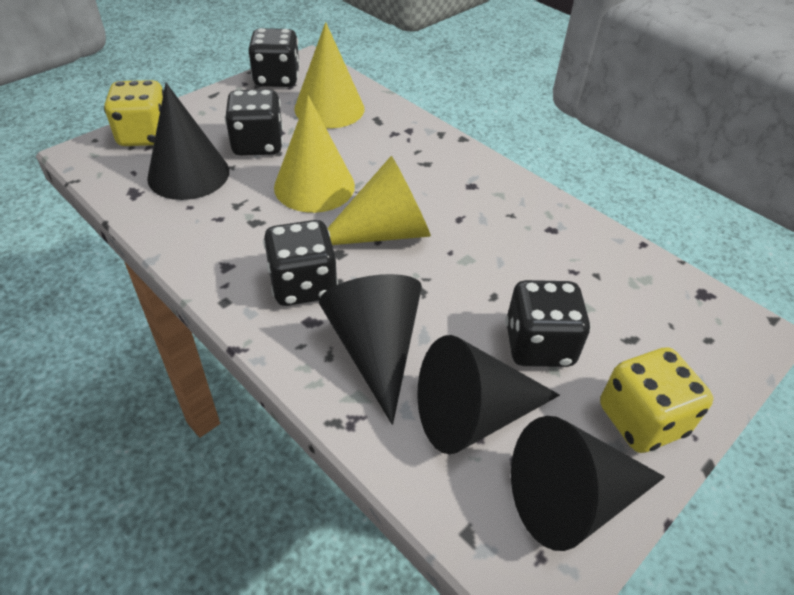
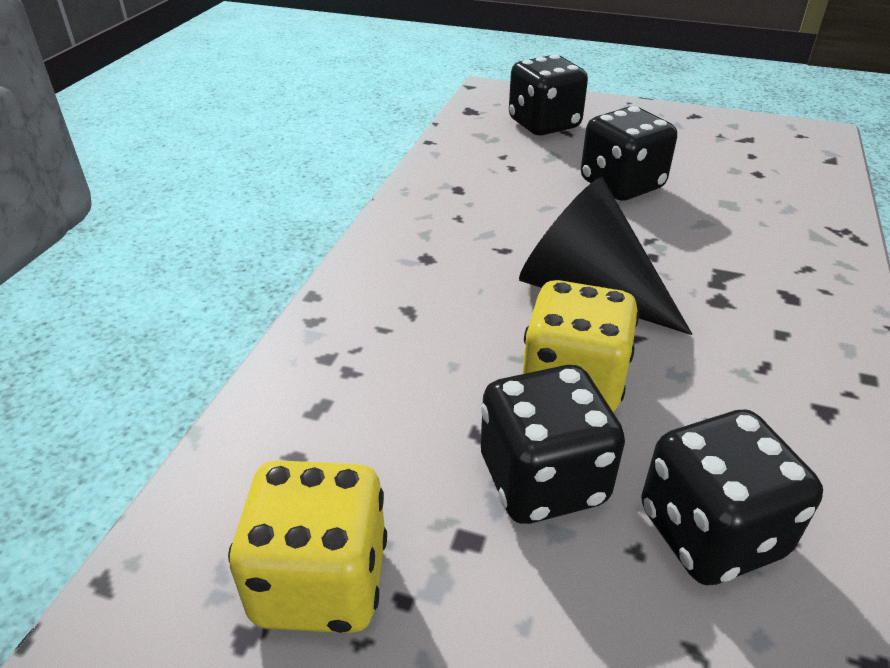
black cone: [147,83,229,200] [319,274,422,425] [417,335,560,454] [511,416,665,551] = 4 -> [519,177,692,335] = 1
yellow cone: [274,95,355,213] [294,22,364,128] [327,156,431,245] = 3 -> none = 0

